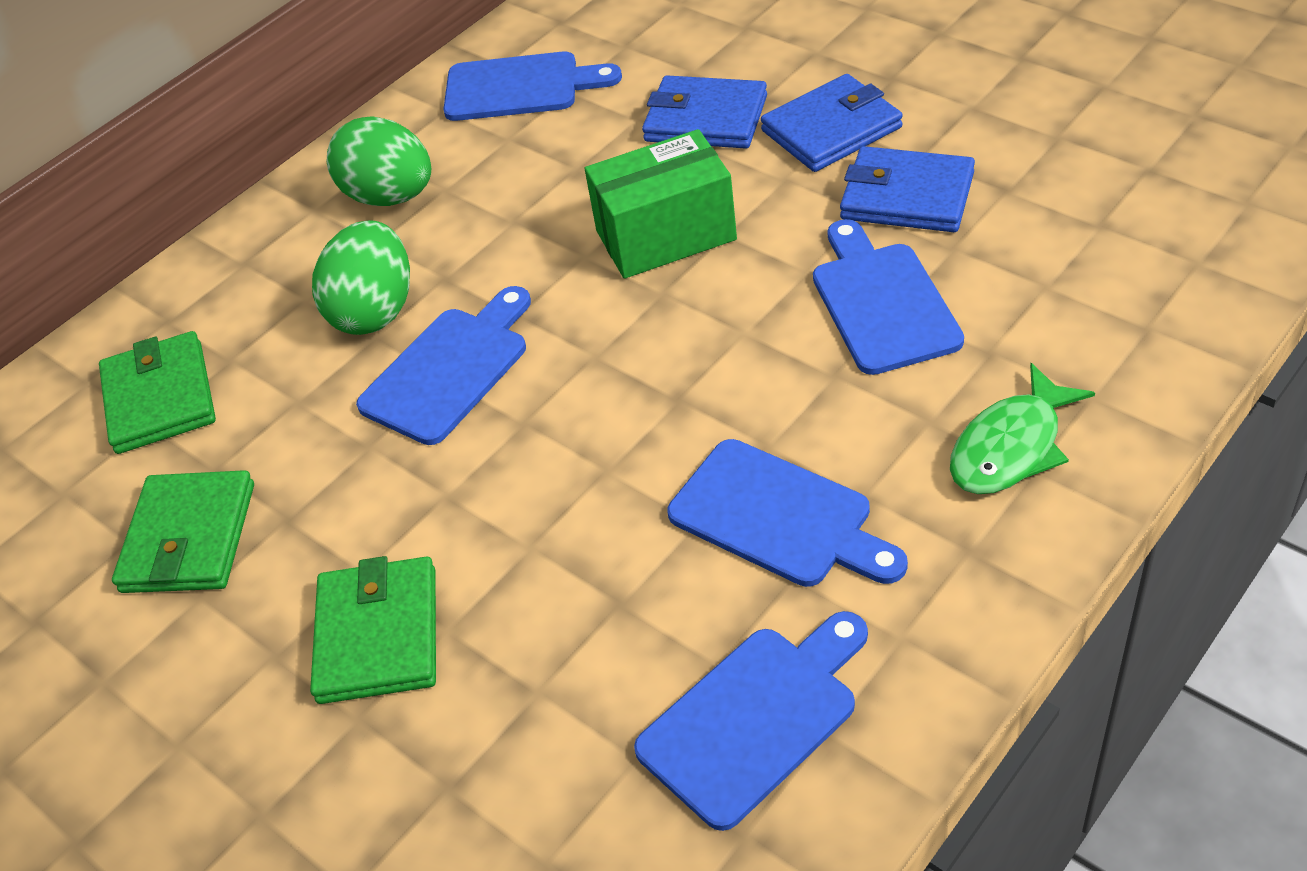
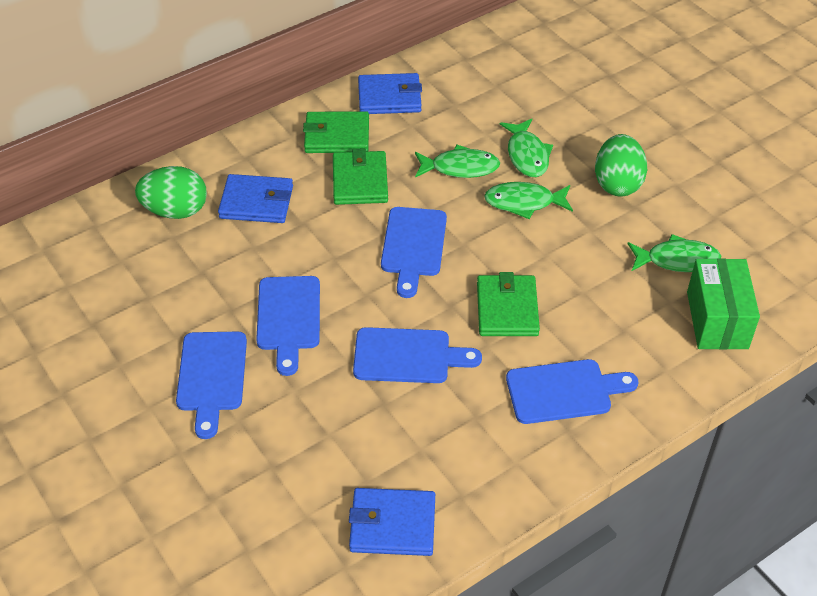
green fish: [950,363,1095,494] = 1 -> [415,145,500,178] [484,182,573,219] [500,119,553,177] [628,234,721,272] = 4

